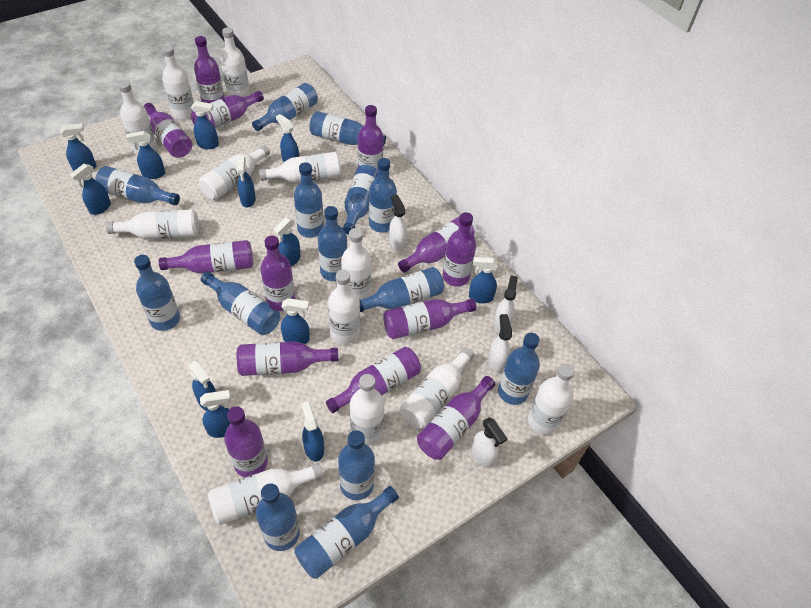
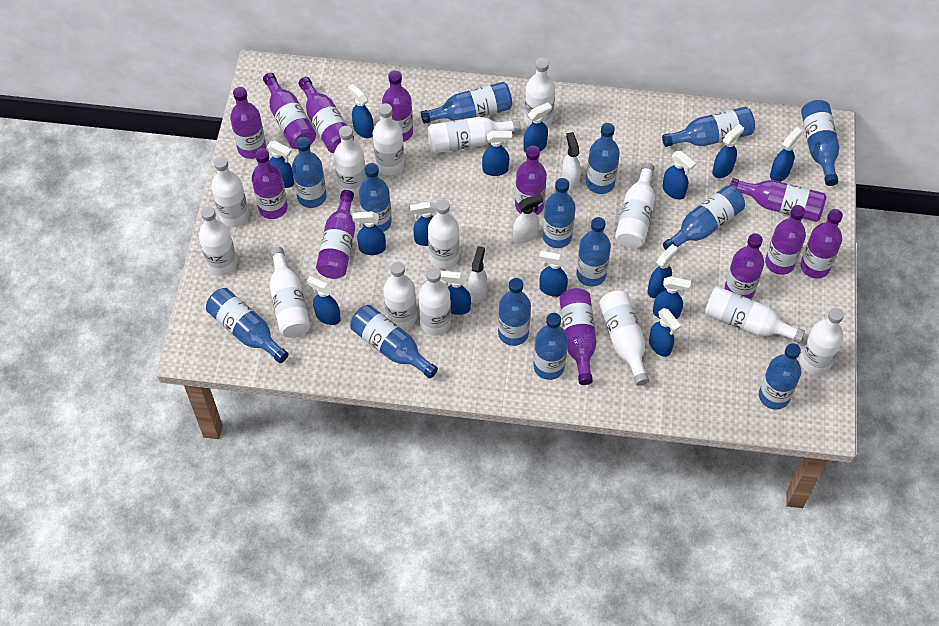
blue spray bottle: [60,123,97,171] [69,164,111,215] [126,131,165,179] [188,361,216,411] [191,101,219,149] [200,390,231,438] [237,157,256,208] [273,217,301,266] [276,114,299,162] [281,298,310,344] [301,401,324,462] [469,257,498,303] = 12 -> [267,140,294,188] [306,276,341,325] [348,83,374,138] [352,211,386,255] [410,202,436,246] [440,271,471,315] [482,131,512,176] [523,102,552,153] [539,251,568,297] [648,244,678,298] [649,308,681,357] [653,276,691,319] [662,151,696,199] [712,124,744,178] [770,127,802,182] = 15
purple bottle: [144,103,192,158] [159,240,253,274] [191,91,264,129] [194,36,224,103] [224,406,268,477] [237,341,338,376] [260,235,295,311] [326,347,421,413] [358,105,384,170] [383,299,477,339] [398,216,474,273] [417,376,495,460] [443,212,476,287] = 13 -> [230,87,266,159] [252,148,288,219] [263,73,316,149] [299,77,354,153] [316,190,355,279] [382,70,413,142] [515,146,547,215] [559,288,597,385] [724,233,764,299] [730,178,827,222] [765,205,806,275] [800,209,843,279] = 12
white bottle: [106,209,199,240] [118,81,157,155] [162,45,194,120] [199,145,270,200] [208,463,323,525] [220,27,250,97] [259,152,341,183] [328,270,360,344] [341,228,371,300] [350,374,384,446] [400,347,474,429] [528,364,574,435] = 12 -> [199,206,237,276] [211,156,249,227] [269,247,310,338] [334,126,366,197] [373,103,404,175] [383,261,417,330] [419,267,451,336] [428,117,521,153] [428,199,459,269] [524,58,555,128] [599,290,649,386] [615,162,655,248] [705,287,805,343] [800,308,844,375] = 14
white spray bottle: [389,195,407,251] [471,417,508,468] [488,314,512,373] [494,275,518,333] = 4 -> [468,246,487,304] [513,194,543,243] [562,132,581,190] = 3

